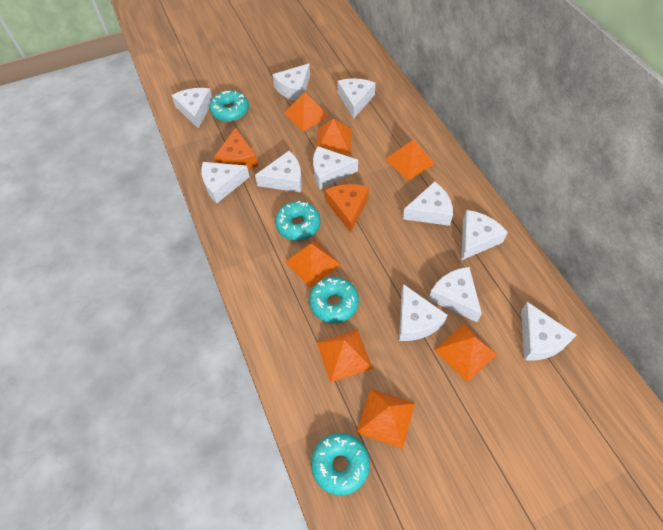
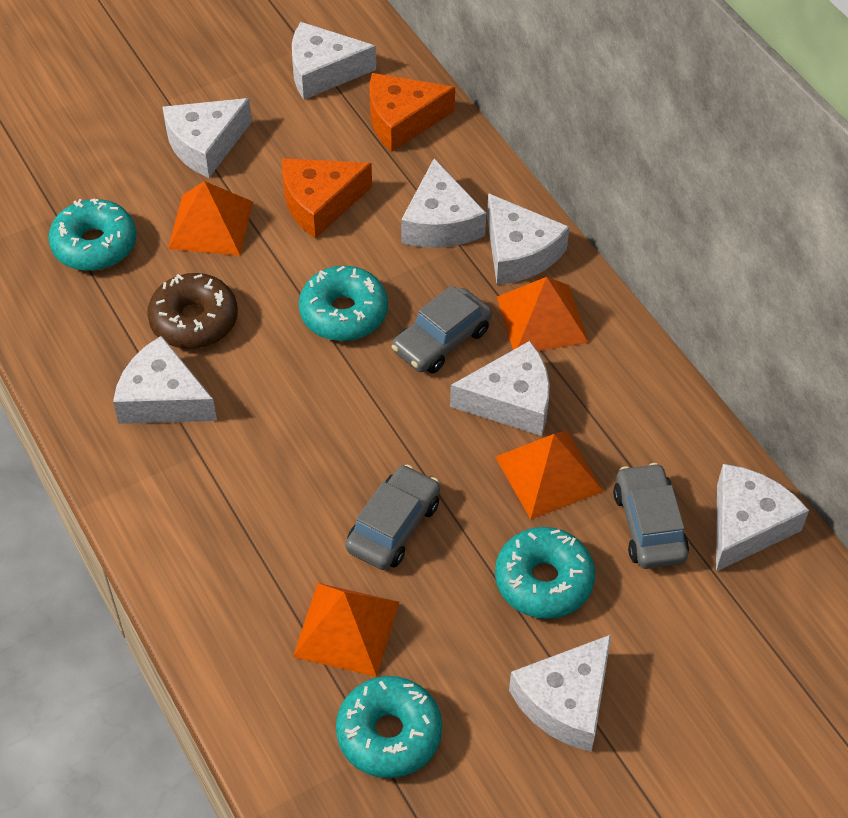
brown donut: none = 0 -> [147,273,238,349] = 1
grey car: none = 0 -> [345,464,440,570] [392,285,492,374] [613,463,689,569] = 3
orange pyramid: [284,92,329,132] [285,240,341,288] [316,119,351,154] [317,329,373,383] [356,388,415,449] [385,139,435,181] [434,324,497,382] = 7 -> [168,181,253,256] [293,583,399,677] [495,430,604,520] [497,277,589,351] = 4
white cheese: [172,88,213,129] [201,162,249,204] [255,151,302,193] [272,63,310,101] [313,146,358,189] [338,78,376,119] [399,284,447,341] [403,181,453,226] [428,267,482,322] [461,210,508,260] [521,302,576,361] = 11 -> [113,335,217,424] [163,98,252,178] [292,22,376,100] [401,158,486,248] [450,341,550,436] [487,193,569,285] [509,635,611,752] [716,464,809,572] = 8

